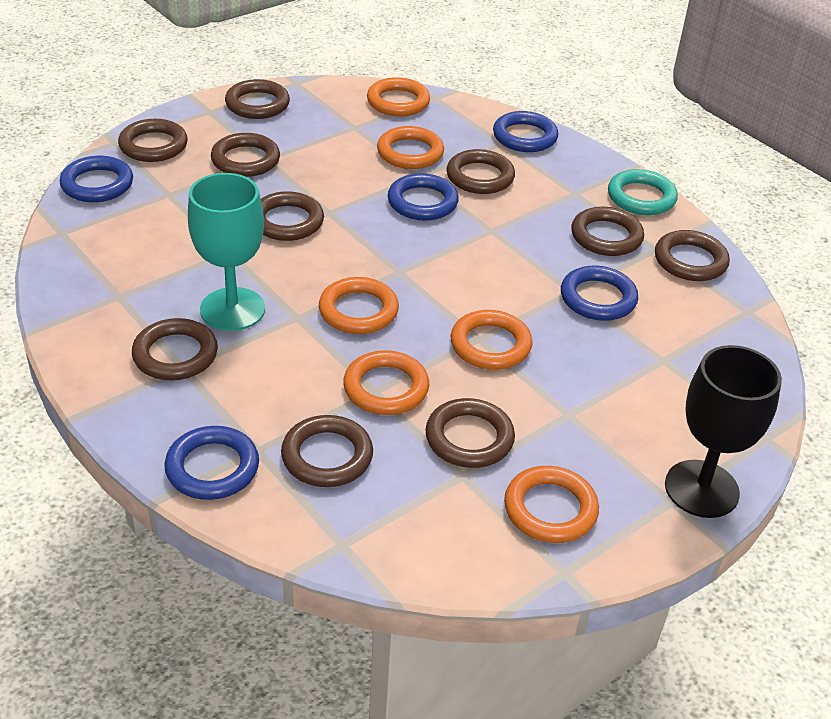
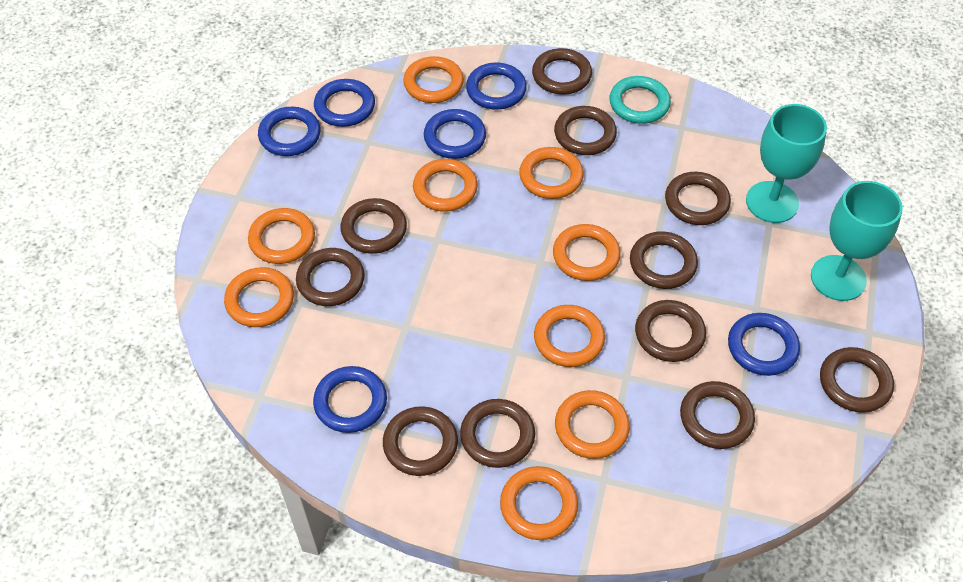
black goblet: [665,345,782,518] = 1 -> none = 0
blue ring: [60,156,133,202] [164,426,259,500] [388,173,459,221] [493,111,558,152] [561,265,638,321] = 5 -> [258,107,320,156] [313,366,387,433] [314,79,375,127] [424,109,486,159] [466,62,527,110] [728,313,800,376] = 6
brown ring: [118,119,188,162] [132,318,218,380] [211,133,280,177] [225,79,290,119] [261,191,324,241] [281,415,373,487] [425,398,515,468] [446,149,515,194] [571,207,644,256] [655,230,730,281] = 10 -> [296,248,365,306] [340,198,407,254] [383,406,458,476] [460,399,535,468] [532,48,592,94] [554,106,617,155] [630,231,698,289] [635,300,706,362] [665,172,731,225] [680,381,755,449] [820,347,894,413] = 11
orange ring: [319,277,399,334] [343,350,429,415] [367,77,430,116] [377,126,444,169] [451,310,533,370] [504,466,599,543] = 6 -> [224,267,294,327] [248,208,315,264] [403,56,464,103] [413,159,478,212] [500,466,578,540] [519,147,584,199] [534,305,605,367] [553,224,621,281] [555,390,630,459] = 9
turquoise goblet: [188,173,265,331] = 1 -> [746,104,827,223] [811,181,903,301] = 2

